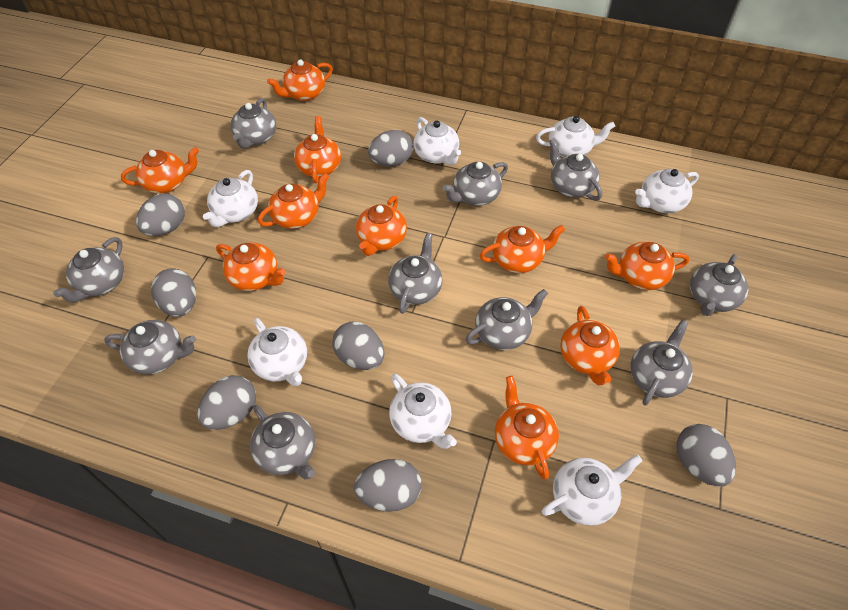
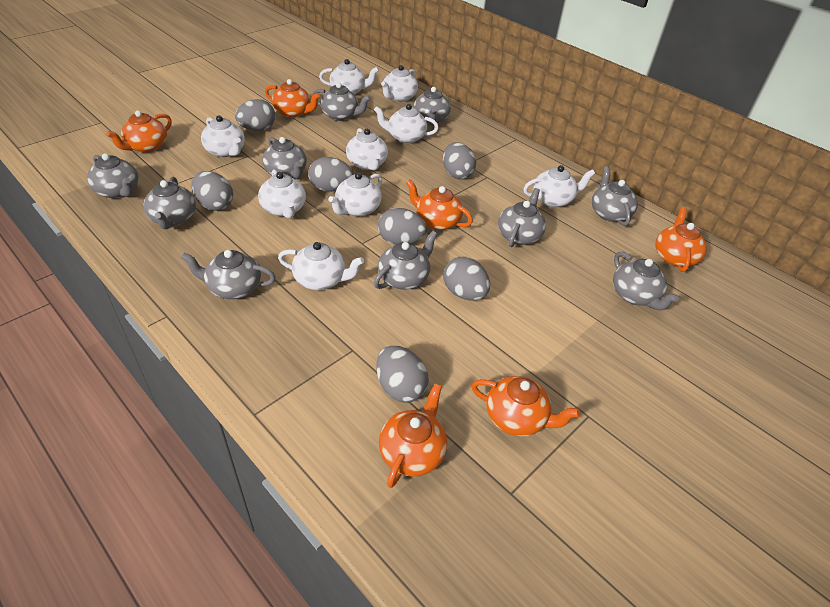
orange teapot: [121,147,199,193] [216,243,286,291] [258,173,329,229] [267,59,333,101] [294,116,341,183] [356,196,407,256] [479,225,565,273] [495,376,559,480] [560,306,620,386] [605,242,689,290] = 10 -> [106,110,172,153] [265,79,321,118] [379,384,447,488] [406,180,473,230] [471,376,580,436] [655,207,707,272] = 6
white teapot: [203,170,258,227] [247,318,307,386] [389,374,457,449] [414,117,461,165] [536,116,615,157] [542,455,642,526] [635,169,699,213] = 7 -> [201,116,245,157] [258,169,306,218] [278,242,364,290] [319,59,379,95] [328,172,383,217] [346,128,388,170] [374,104,439,143] [381,65,418,102] [523,165,595,207] = 9

